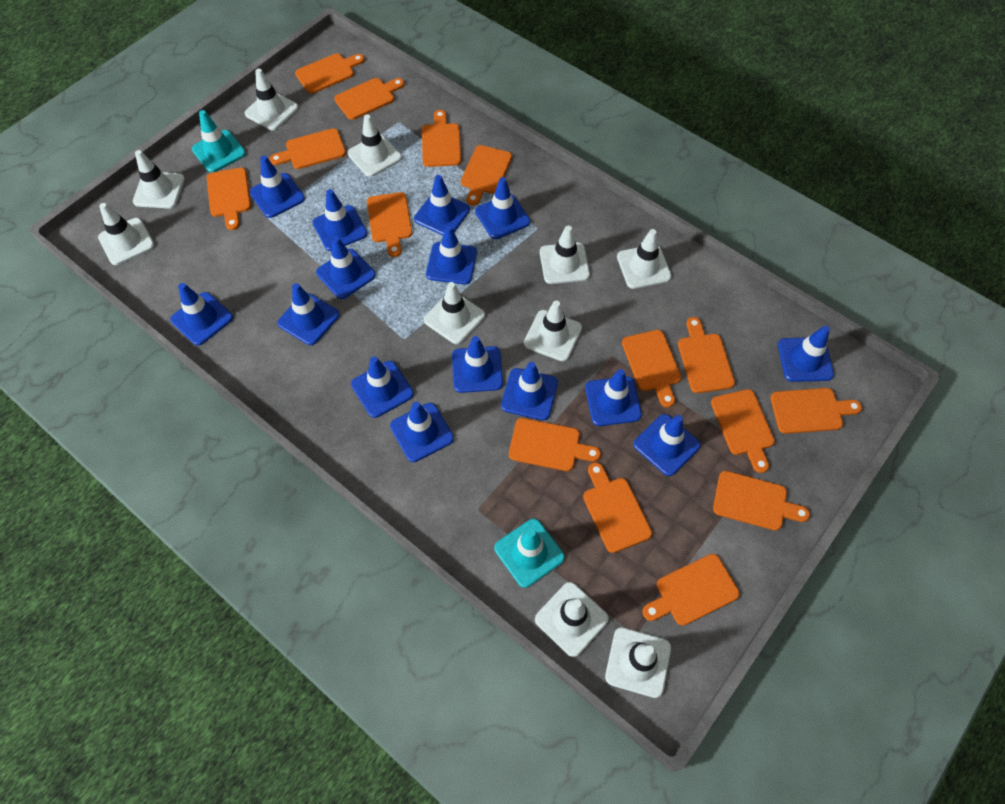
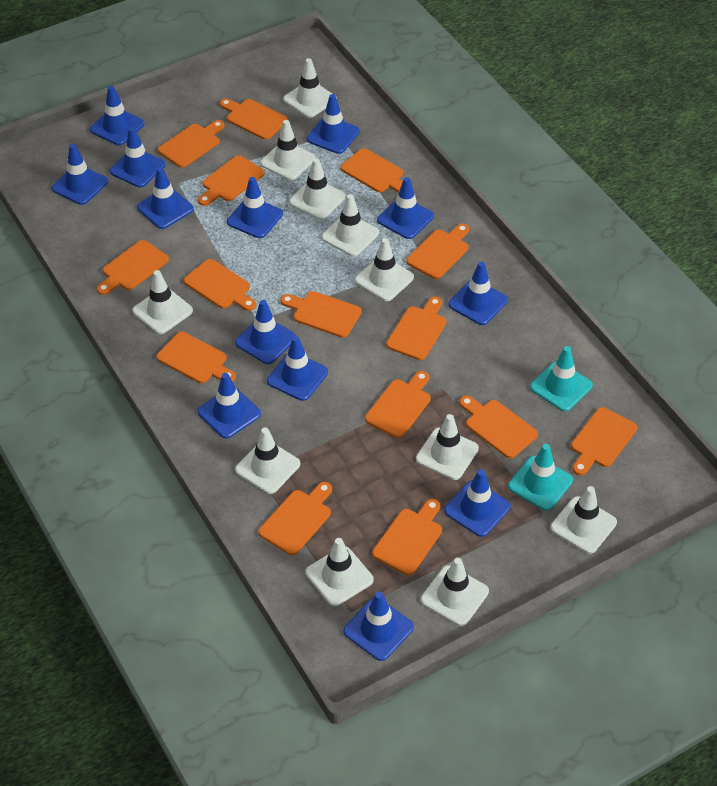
blue traffic cone: [170,283,233,345] [250,155,305,218] [278,283,340,345] [313,189,367,251] [316,236,376,299] [351,356,414,418] [390,402,454,462] [414,175,470,235] [426,226,477,285] [452,336,503,393] [475,177,530,239] [501,362,558,420] [585,369,642,426] [633,414,701,476] [778,326,834,382] = 15 -> [52,144,108,205] [90,86,145,145] [110,127,165,188] [137,167,194,229] [197,373,261,439] [227,177,283,238] [235,300,296,364] [267,336,328,401] [307,94,360,154] [343,592,414,661] [377,177,434,239] [444,469,511,537] [448,262,508,325] = 13
white traffic cone: [98,203,154,265] [133,150,185,209] [245,69,298,130] [347,114,402,177] [424,282,485,344] [524,301,582,361] [535,582,609,657] [540,226,590,284] [605,627,671,698] [617,229,672,289] = 10 -> [132,270,193,334] [235,427,300,494] [260,120,315,180] [283,58,337,118] [289,158,345,220] [305,538,374,606] [322,194,379,256] [355,238,414,301] [416,414,479,480] [421,558,489,626] [550,486,617,554] = 11

